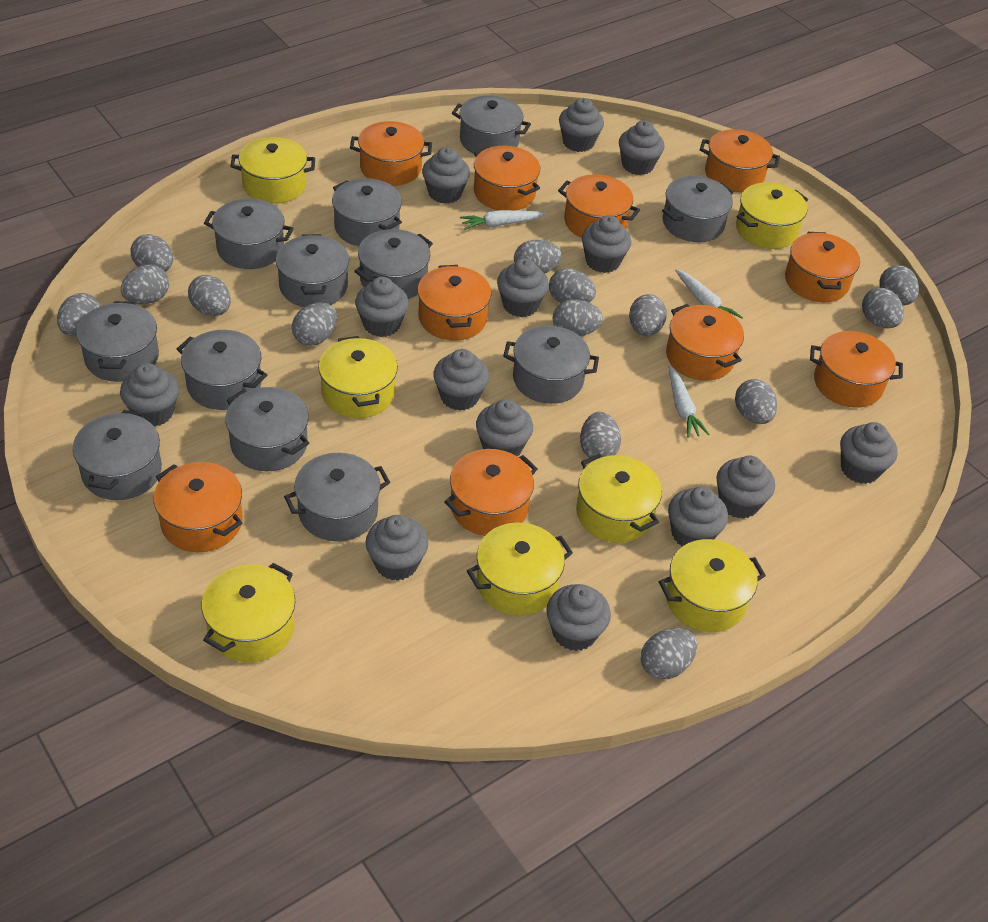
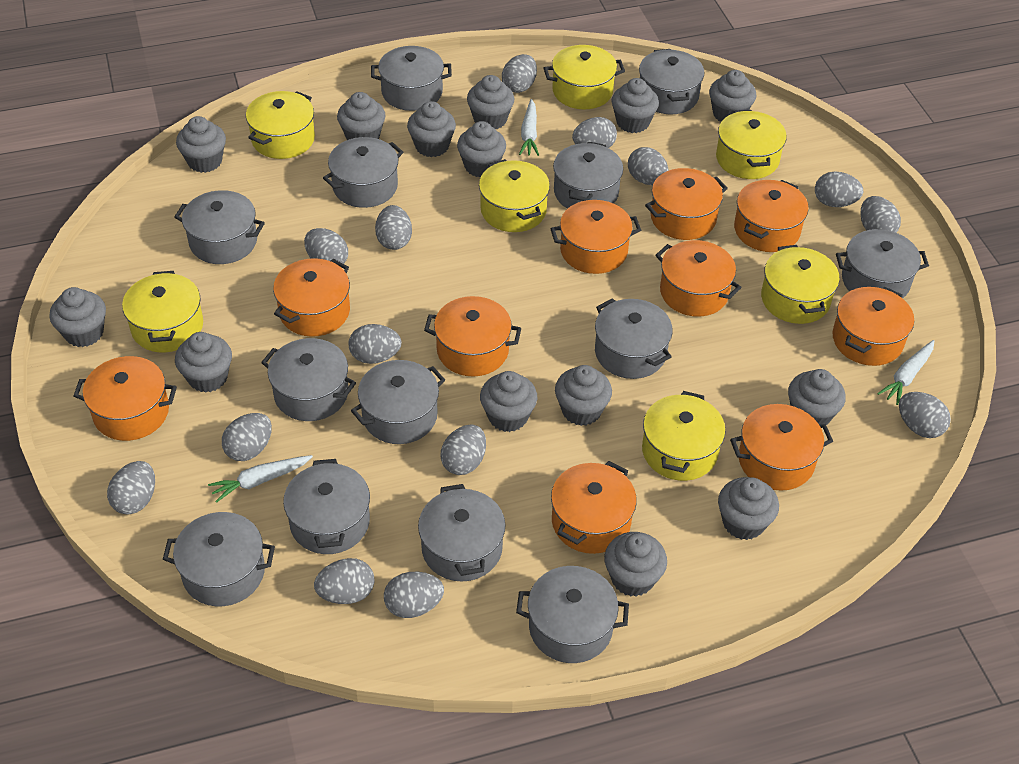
grey pot: [73,410,162,500] [76,301,159,382] [177,330,267,410] [204,198,294,269] [225,387,309,471] [275,234,349,307] [284,453,390,542] [332,179,402,246] [354,229,433,299] [452,95,531,154] [503,326,599,404] [662,176,734,242] = 12 -> [163,512,275,606] [174,190,265,264] [261,338,356,421] [283,459,370,554] [323,137,403,208] [351,360,445,444] [371,46,452,111] [418,484,505,581] [516,566,629,663] [553,142,623,209] [595,298,673,379] [639,49,704,114] [836,229,929,298] = 13

